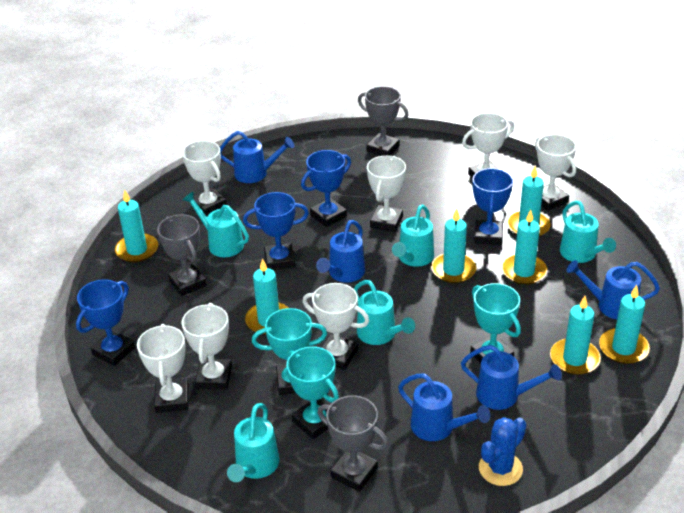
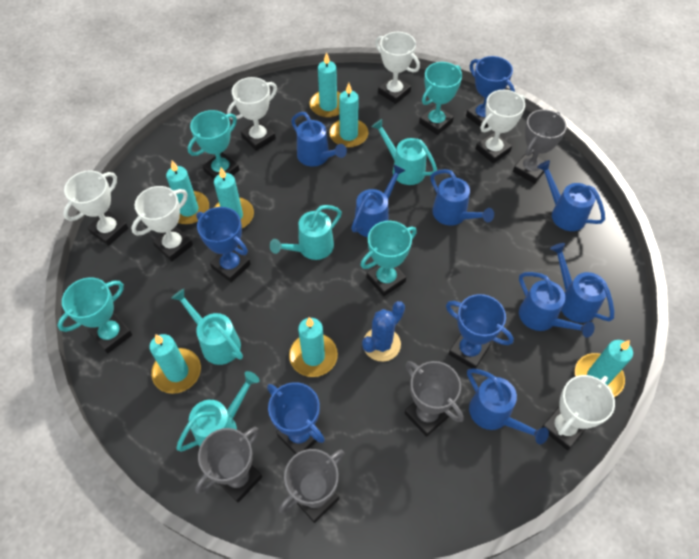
blue watering can: [220,131,294,183] [316,220,365,283] [398,374,490,441] [461,345,562,410] [566,260,660,319] = 5 -> [291,112,347,167] [351,164,406,237] [430,169,494,226] [467,368,549,444] [519,272,595,338] [537,160,605,231] [550,243,614,323] = 7
grey trophy: [157,214,207,296] [318,395,389,492] [358,86,409,156] = 3 -> [195,427,262,503] [279,449,345,523] [405,361,464,437] [513,109,567,184] = 4
turquoise trophy: [252,308,327,395] [286,346,339,439] [470,283,521,363] = 3 -> [57,278,132,354] [188,110,239,179] [360,221,417,296] [419,62,462,135] = 4
turquoise watering can: [183,192,249,257] [227,403,280,482] [354,280,415,345] [392,205,434,267] [560,201,616,263] = 5 -> [171,289,243,365] [176,371,259,452] [270,205,342,260] [372,119,437,185] = 4
white trophy: [137,324,189,413] [181,303,232,390] [182,140,227,216] [302,283,369,370] [367,155,406,232] [462,113,514,178] [535,134,576,211] = 7 -> [63,170,128,246] [131,186,193,262] [227,77,277,151] [375,32,420,104] [476,90,525,163] [541,375,615,450] = 6

